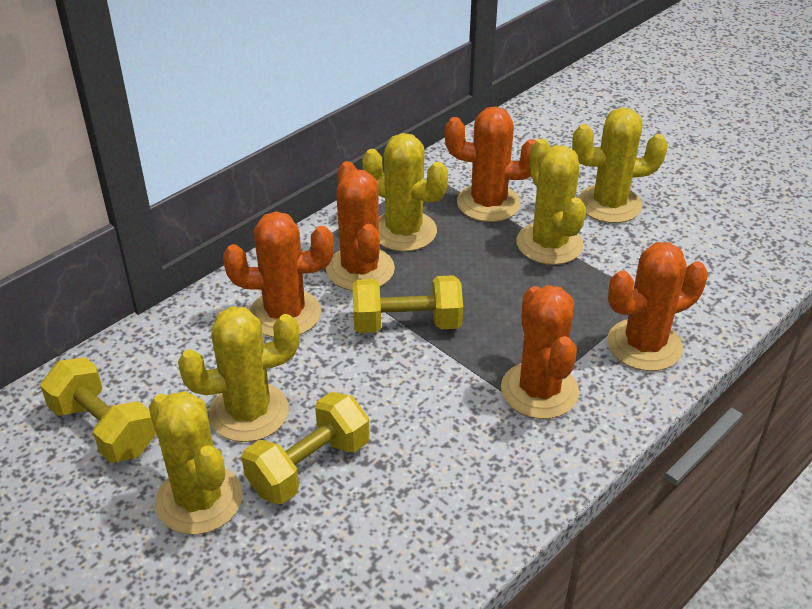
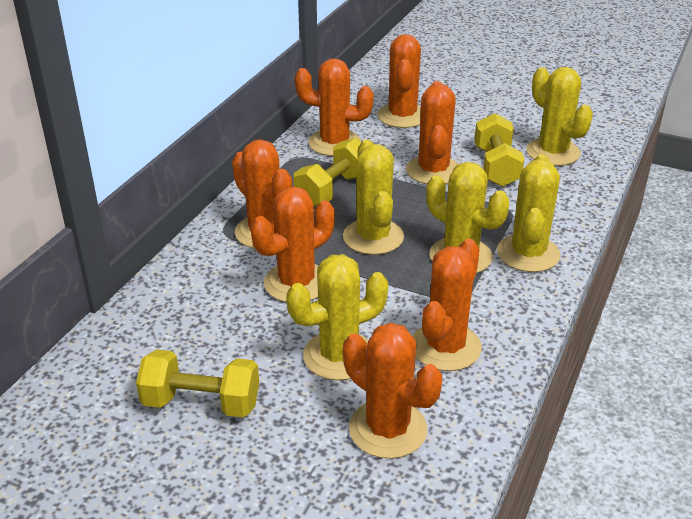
orange cactus: [223,211,334,337] [326,161,395,291] [445,107,536,222] [501,285,579,419] [607,242,708,371] = 5 -> [232,139,292,249] [251,186,335,302] [295,58,374,156] [343,323,442,459] [378,34,421,128] [406,81,458,184] [412,239,482,371] = 7

